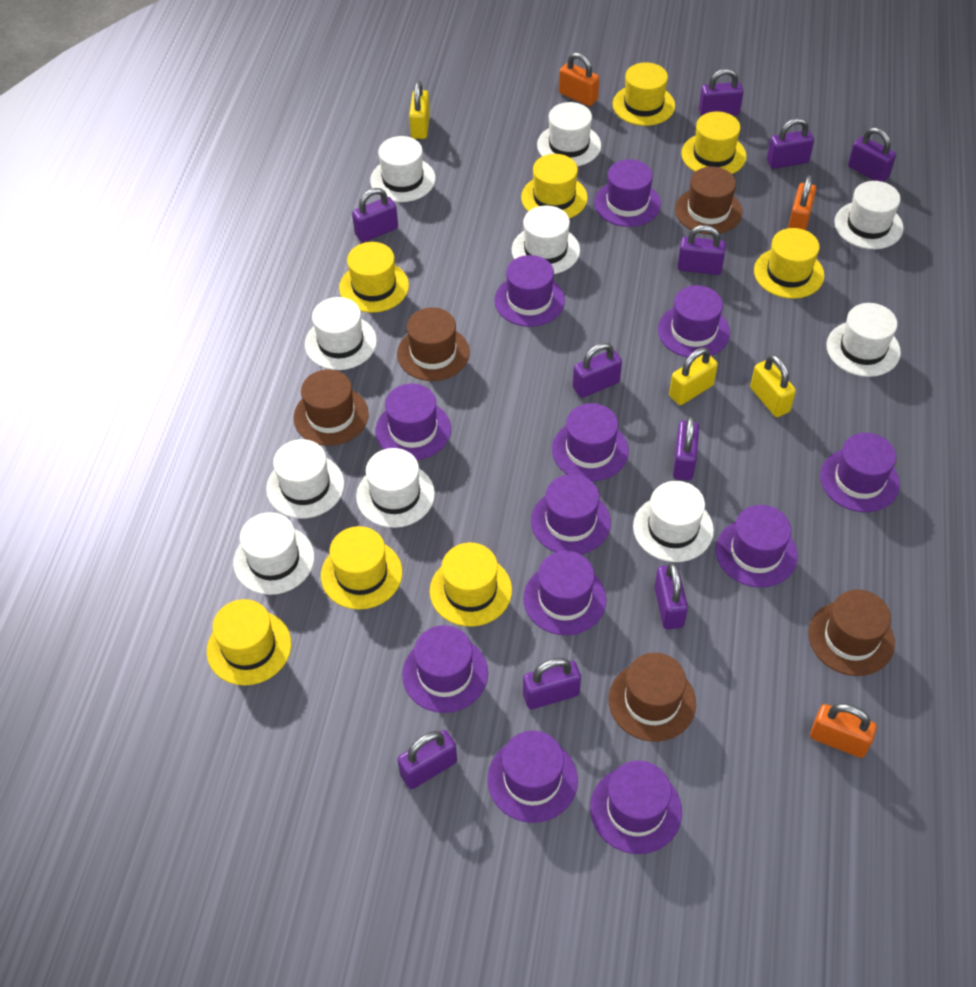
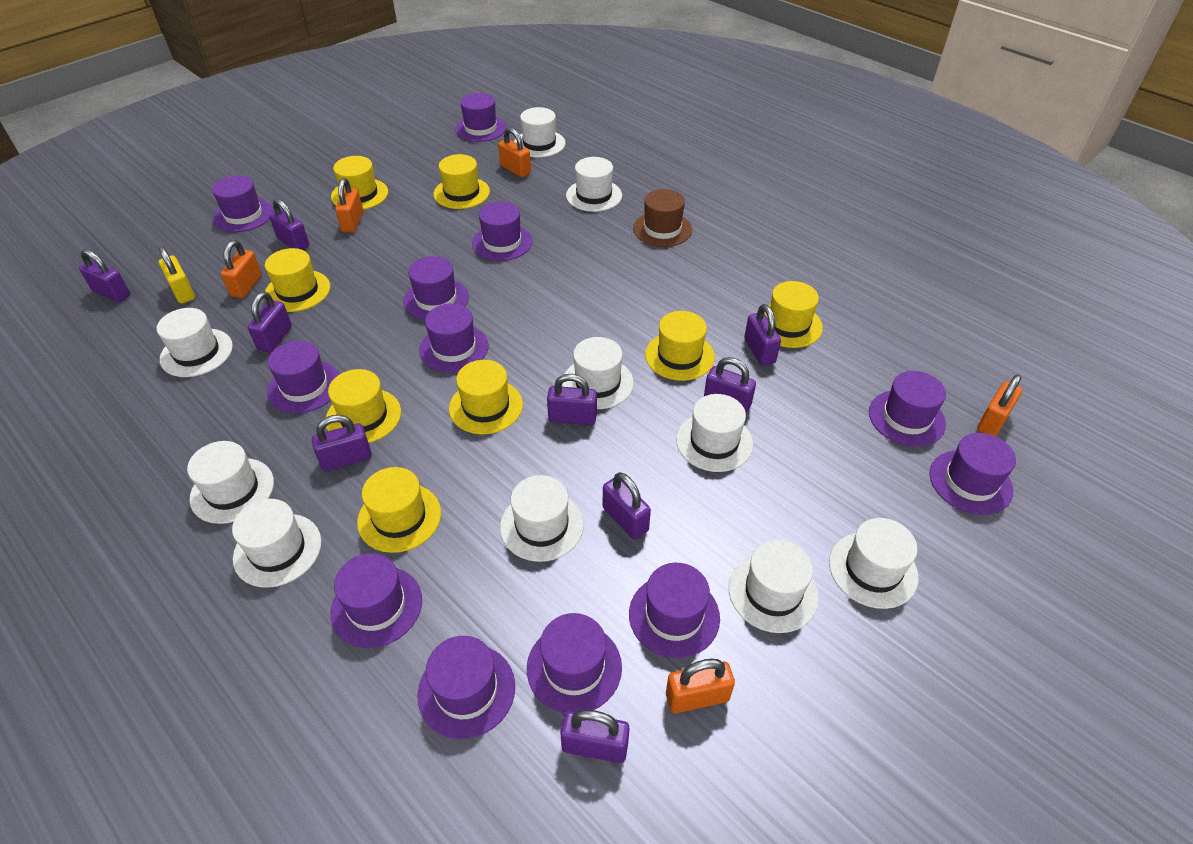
brown hat: [293,369,369,446] [397,307,470,381] [609,653,696,742] [675,167,743,234] [809,590,895,676] = 5 -> [633,189,692,247] = 1
orange padlock: [559,52,599,106] [788,175,816,230] [810,703,877,758] = 3 -> [221,240,262,298] [335,178,363,232] [498,127,531,177] [666,659,735,713] [977,375,1022,436] = 5
purple padlock: [352,188,398,242] [397,730,457,789] [523,658,581,709] [573,343,622,398] [654,563,688,629] [673,416,699,481] [677,225,726,275] [699,69,744,116] [767,118,814,169] [848,127,896,182] = 10 -> [79,249,130,302] [248,292,292,353] [269,199,309,250] [312,415,372,471] [547,374,597,425] [560,710,629,763] [603,472,651,539] [704,357,756,413] [744,304,781,366] = 9
yellow padlock: [409,81,430,139] [669,347,718,405] [750,355,796,417] = 3 -> [159,246,195,304] = 1

